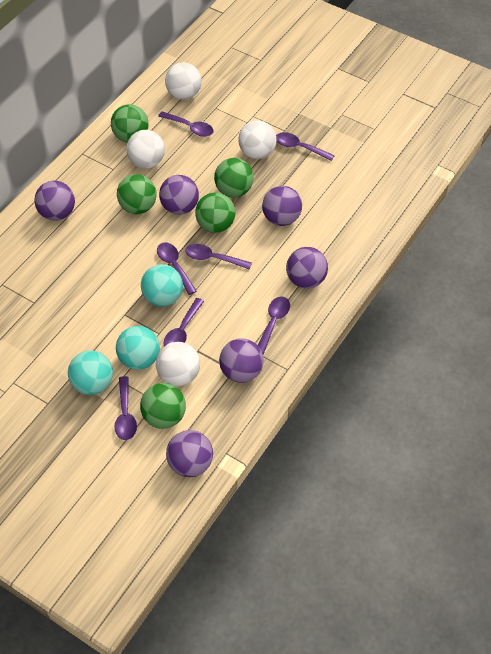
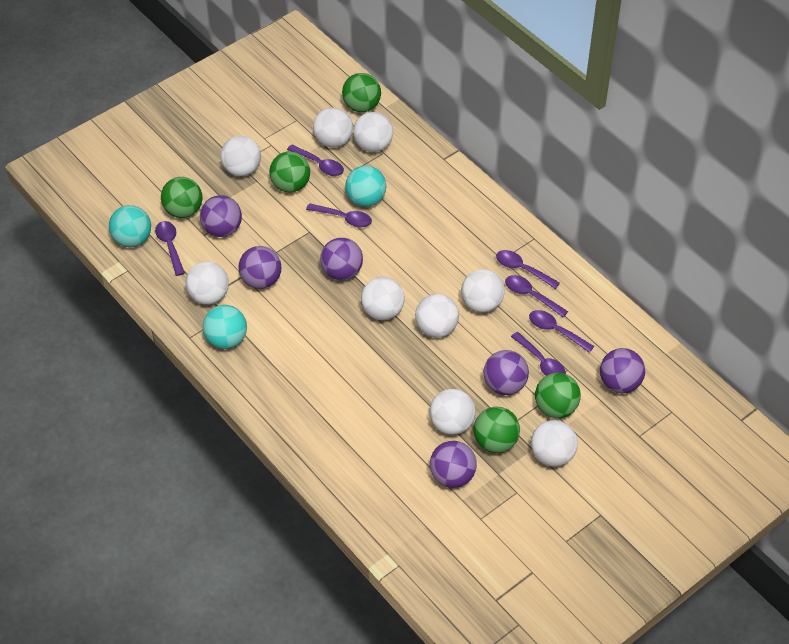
white ball: [126,130,165,169] [156,342,200,386] [165,62,202,100] [238,121,276,159] = 4 -> [185,262,229,305] [220,136,261,176] [313,108,353,148] [353,112,393,152] [361,277,405,320] [415,294,459,338] [430,389,476,435] [461,269,504,313] [531,420,578,467] = 9

